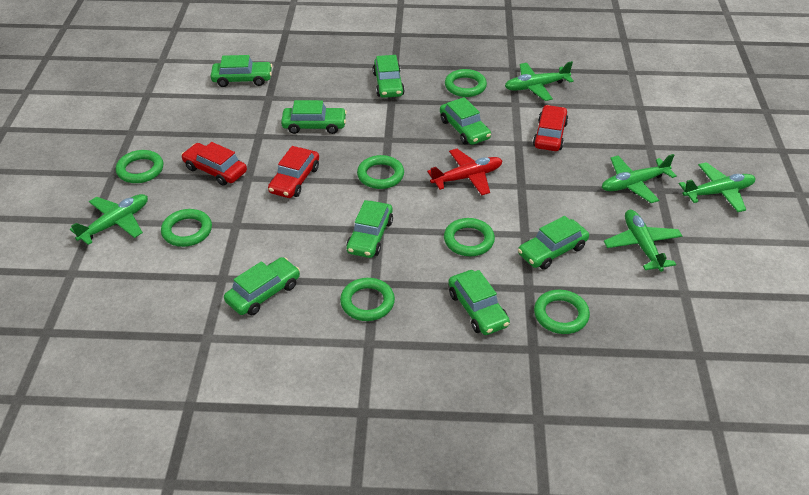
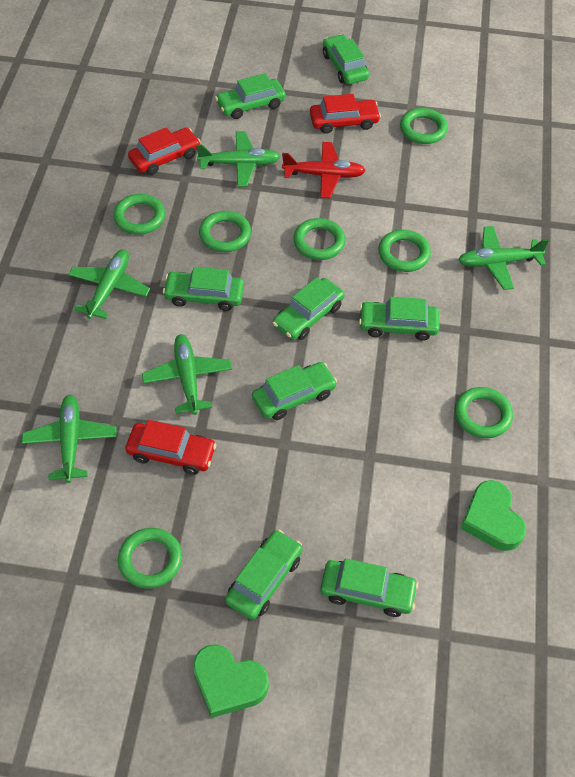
green heart: none = 0 -> [193,644,269,718] [460,480,526,551] = 2

